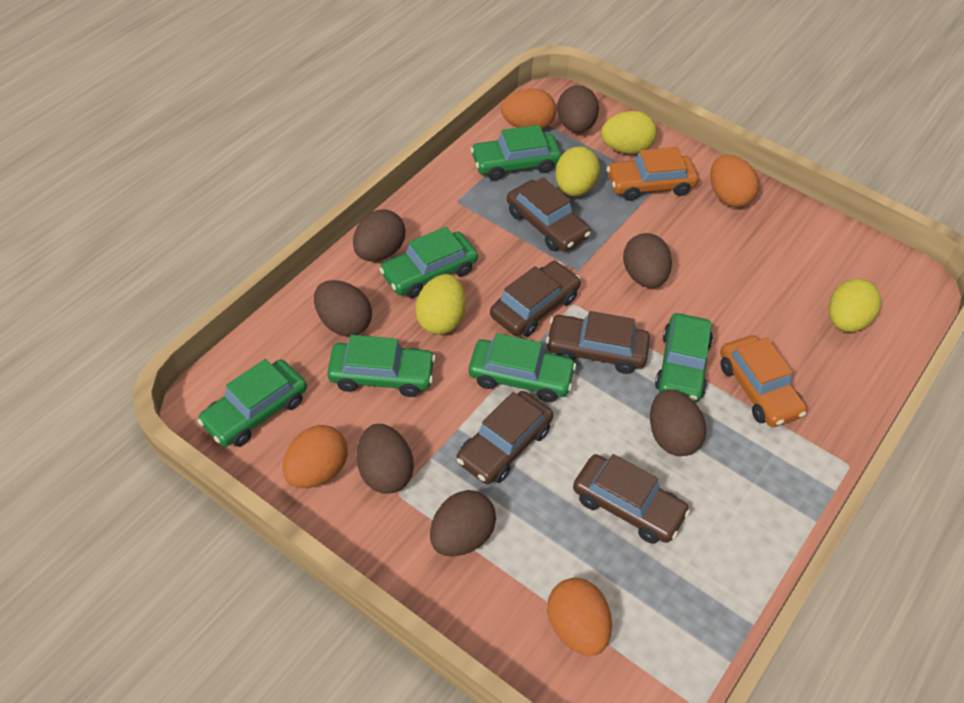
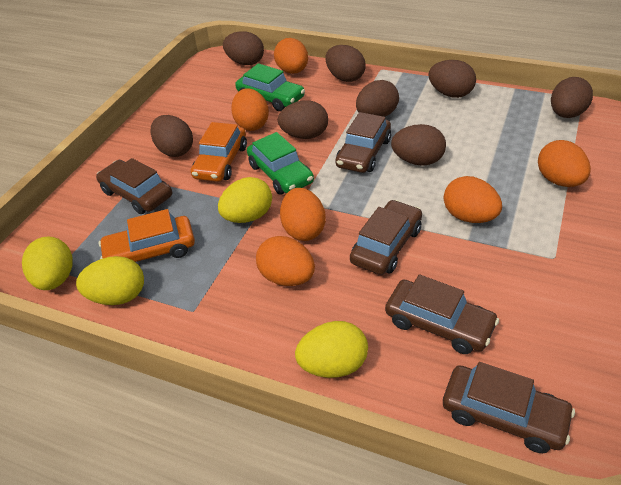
brown egg: [314,280,372,337] [353,209,406,261] [357,424,414,494] [430,490,496,557] [557,85,599,133] [623,233,672,288] [650,389,706,456] = 7 -> [150,115,193,157] [223,31,264,65] [278,100,328,139] [325,45,366,82] [356,80,399,117] [391,124,446,166] [428,60,476,98] [551,77,593,118] = 8
green car: [198,359,307,447] [327,335,436,397] [379,227,478,298] [469,333,576,402] [470,125,561,180] [655,313,713,403] = 6 -> [235,63,305,111] [247,132,314,195] = 2
orange egg: [282,425,348,488] [501,88,556,129] [547,578,612,656] [710,155,759,207] = 4 -> [231,88,269,131] [256,236,315,286] [274,38,308,74] [280,188,326,241] [444,176,502,223] [538,140,591,187] = 6

